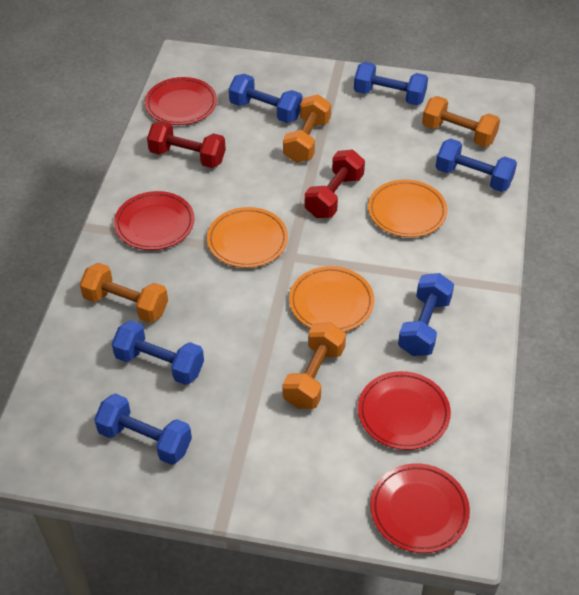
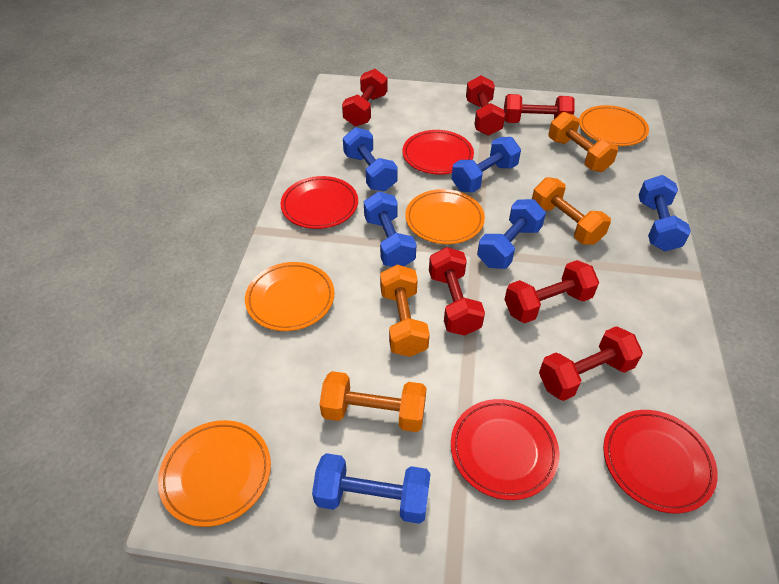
orange plate: [207,207,288,268] [289,266,374,332] [368,179,448,237] = 3 -> [158,420,271,527] [245,262,335,331] [405,189,485,244] [579,105,649,146] = 4
red dumbbell: [147,120,226,168] [305,150,365,218] = 2 -> [342,69,387,126] [429,247,485,336] [466,75,505,136] [504,94,575,123] [504,260,599,323] [539,326,643,401] = 6

